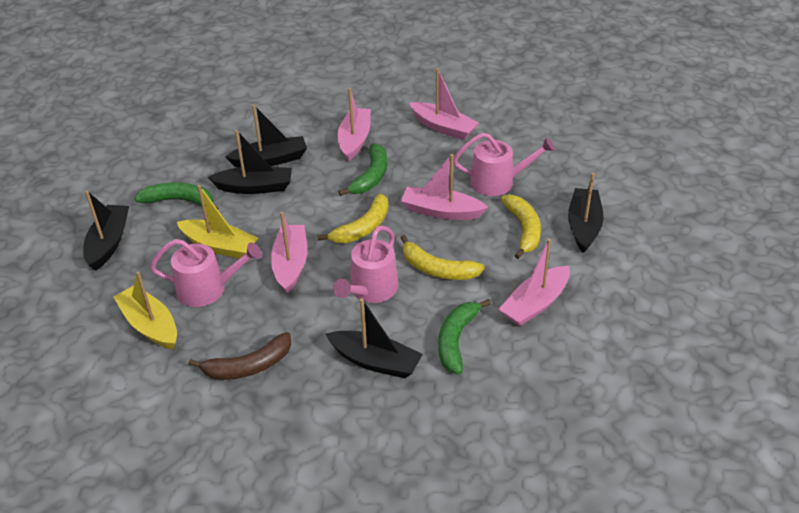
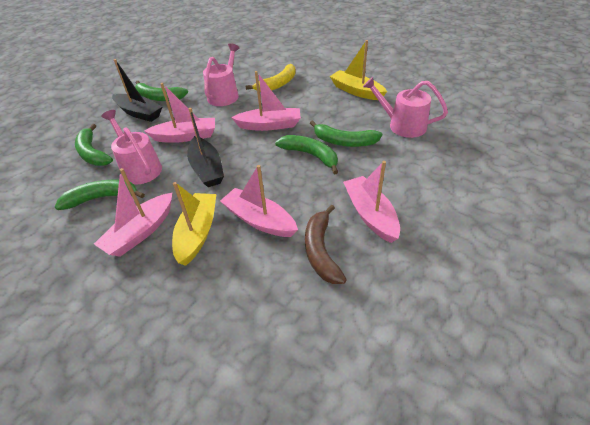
black boat: [83,191,129,271] [208,130,292,194] [226,104,307,167] [325,298,423,378] [568,173,604,253] = 5 -> [112,59,162,122] [187,108,224,187] = 2
green banana: [134,183,219,209] [338,143,387,196] [438,299,491,375] = 3 -> [55,179,145,210] [75,124,113,166] [135,81,188,101] [275,135,338,175] [310,120,382,147] = 5
yellow banana: [317,193,389,243] [400,235,485,280] [501,195,541,259] = 3 -> [246,64,296,92] = 1

